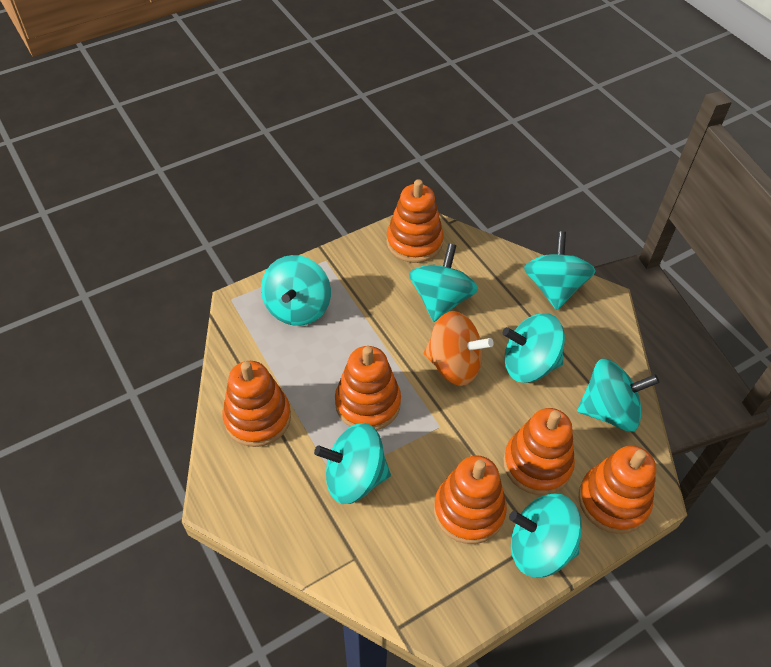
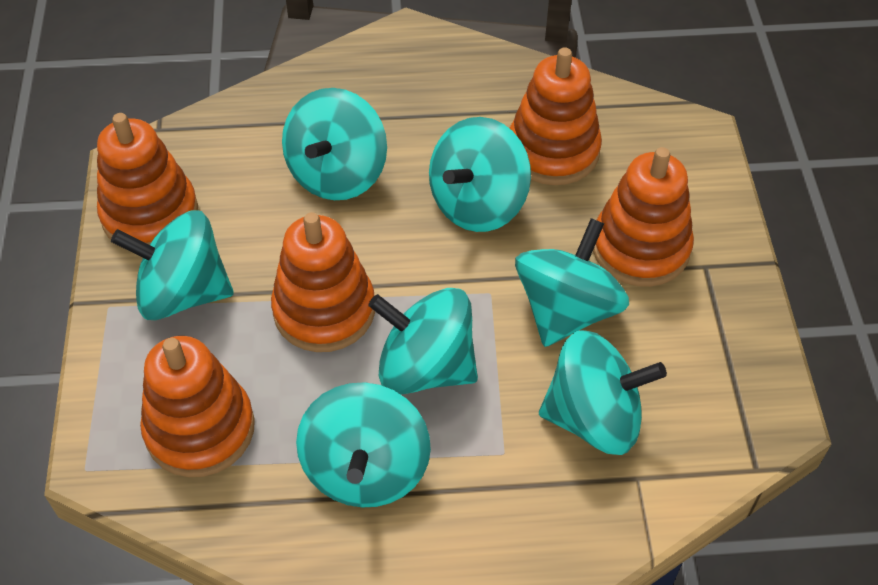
orange spinning top: [423,311,494,386] = 1 -> none = 0
orange stacking toy: [223,361,291,447] [335,346,401,430] [387,179,444,263] [434,455,507,544] [503,408,575,495] [579,446,656,534] = 6 -> [97,113,198,245] [140,336,255,477] [271,212,375,352] [510,47,602,185] [593,147,694,287] = 5

